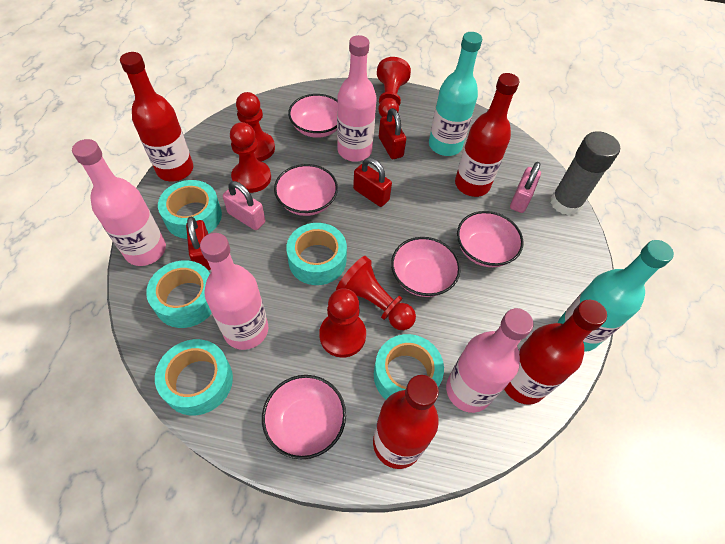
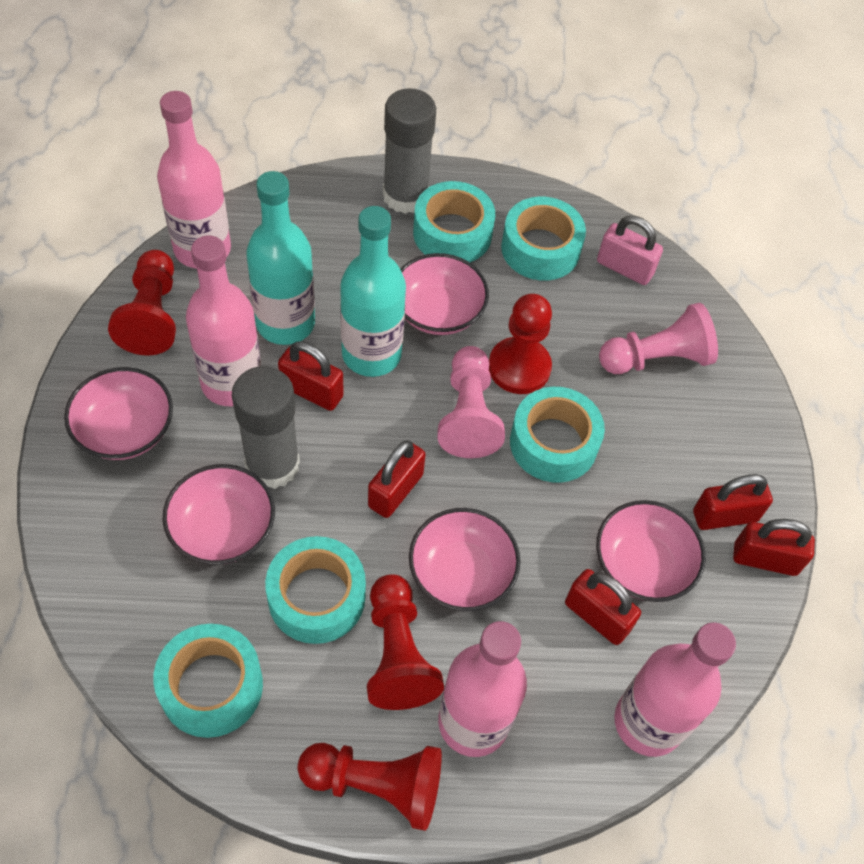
grey glue stick: [550,131,620,215] = 1 -> [232,366,300,489] [383,88,436,214] = 2
pink padlock: [223,181,265,230] [510,162,541,213] = 2 -> [597,216,663,285] = 1
pink pawn: none = 0 -> [438,346,505,458] [599,303,718,374] = 2
red bottle: [120,52,193,181] [373,375,439,469] [455,73,519,197] [504,300,607,405] = 4 -> none = 0
red padlock: [186,216,211,270] [353,158,392,207] [379,108,406,159] = 3 -> [278,341,344,411] [368,440,426,518] [565,569,641,645] [693,474,773,530] [733,519,815,576] = 5
red pawn: [230,122,271,193] [236,92,275,161] [319,288,366,357] [336,256,416,330] [377,57,411,117] = 5 -> [108,250,176,356] [297,743,442,831] [367,574,444,710] [489,294,552,394] = 4

